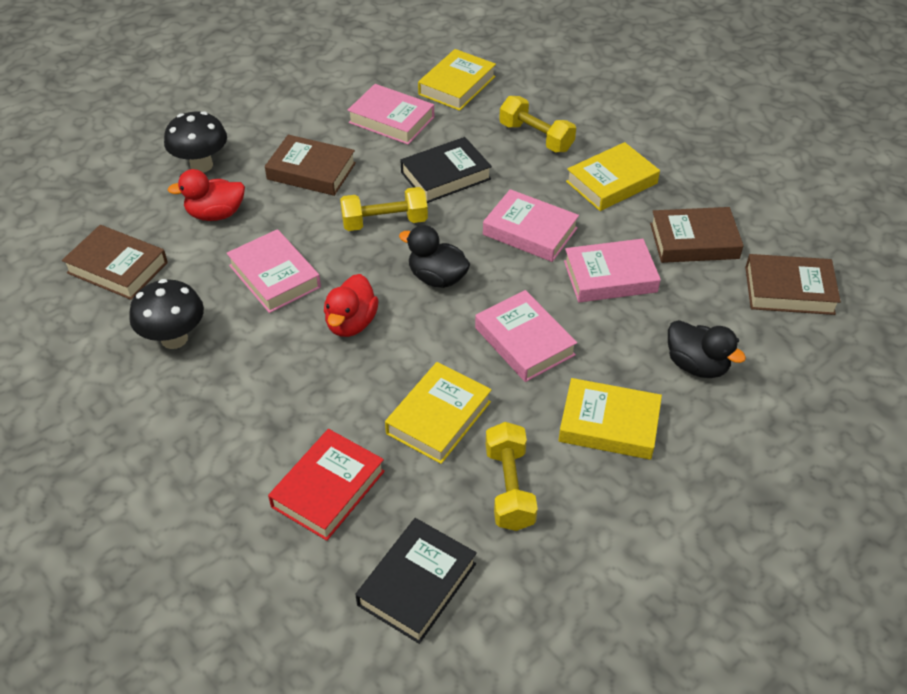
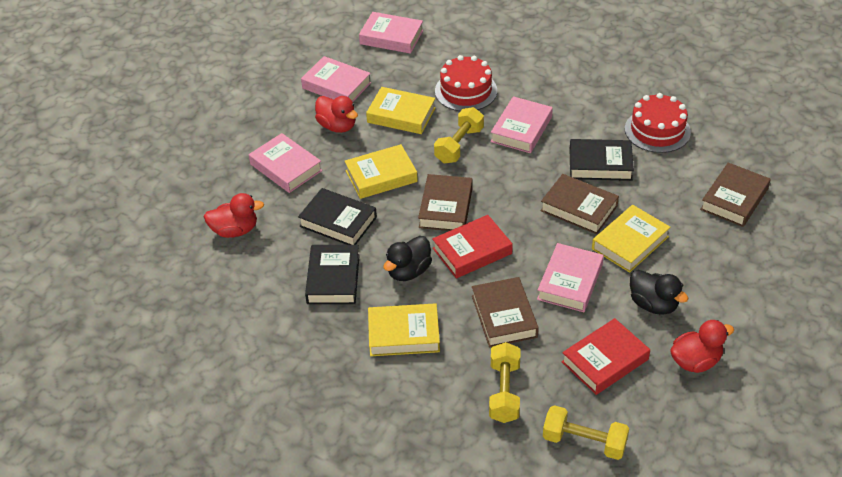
black book: [355,518,477,644] [400,137,492,203] = 2 -> [298,188,377,245] [305,245,360,304] [570,139,634,181] = 3
black mushroom: [129,279,204,349] [164,111,227,173] = 2 -> none = 0
red book: [268,429,385,541] = 1 -> [432,215,513,279] [562,318,650,395] = 2
red cake: none = 0 -> [435,55,497,111] [625,93,691,153] = 2
red duck: [168,169,245,221] [324,274,379,337] = 2 -> [204,193,264,238] [315,96,358,133] [670,320,734,373] = 3

